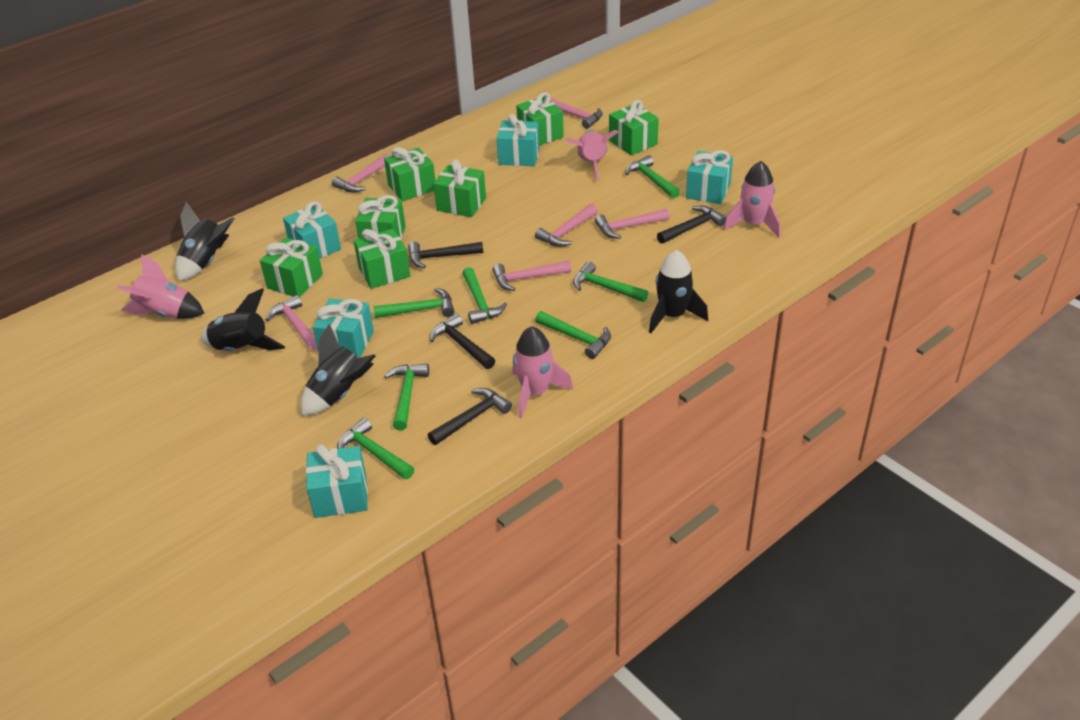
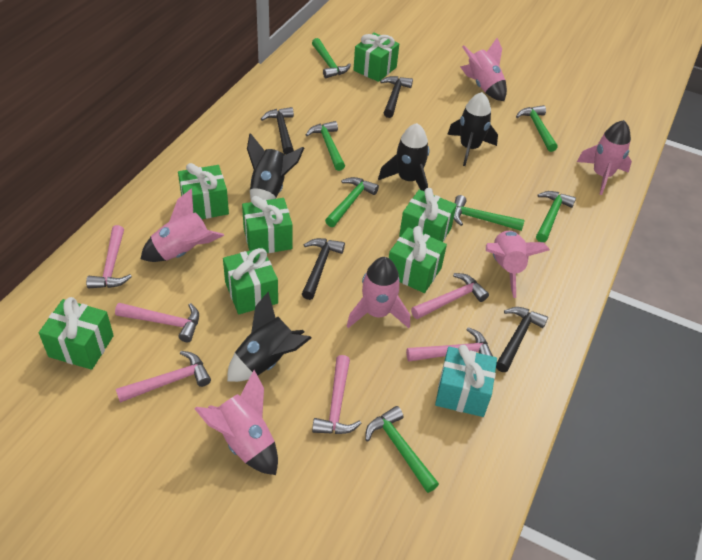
pink rocket: [116,254,205,319] [512,326,573,418] [565,130,618,181] [723,161,781,238] = 4 -> [141,188,224,262] [194,370,278,475] [347,257,410,328] [460,38,507,101] [486,231,550,298] [577,120,632,195] = 6
turquoise gift: [283,201,341,258] [306,444,368,518] [313,298,374,358] [497,114,540,166] [686,150,733,204] = 5 -> [435,345,497,417] = 1

